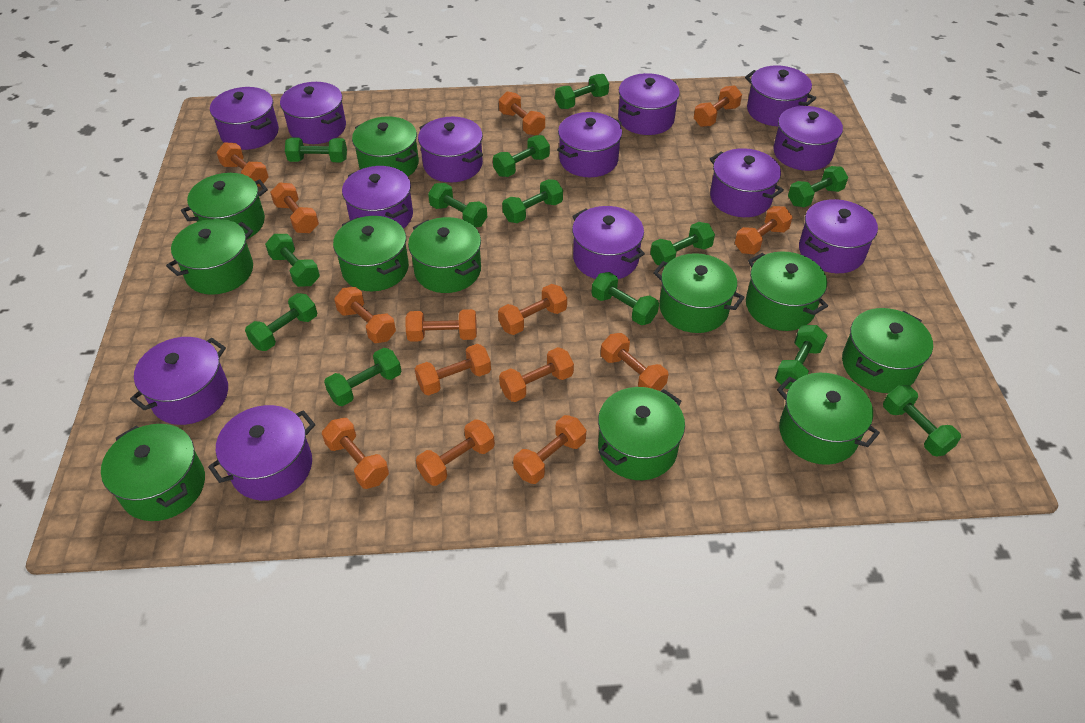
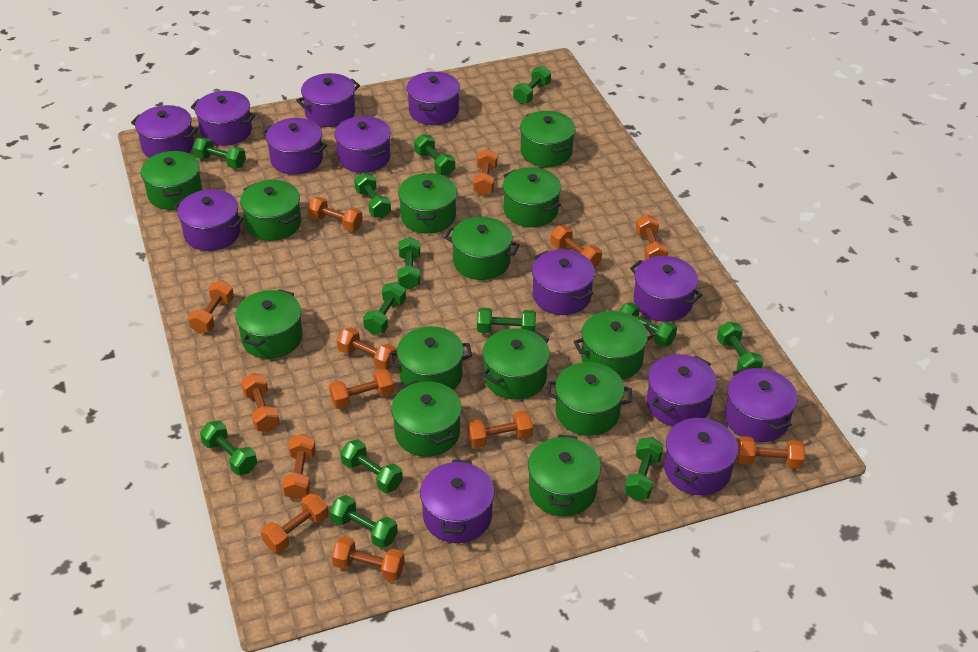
green pot: [101,424,205,521] [166,219,253,295] [181,173,268,239] [333,216,409,291] [352,116,419,176] [408,217,481,293] [598,387,685,480] [653,253,745,333] [746,251,828,331] [777,373,880,465] [842,308,933,393] = 11 -> [141,151,202,210] [235,289,303,359] [240,180,301,241] [389,326,472,390] [391,381,462,457] [398,173,457,234] [444,217,520,280] [482,328,550,400] [503,167,561,227] [520,111,575,167] [528,435,601,516] [547,362,632,436] [573,311,655,380] = 13
orange dumbbell: [216,142,269,187] [270,182,319,233] [322,418,389,489] [334,287,396,343] [406,309,477,342] [415,344,491,395] [416,419,495,486] [498,284,567,335] [499,91,545,135] [499,347,574,402] [513,415,586,484] [601,333,668,391] [694,85,742,127] [735,206,792,254] = 14 -> [188,280,234,334] [241,373,279,432] [261,493,329,553] [282,434,316,500] [307,197,363,231] [329,369,394,409] [331,536,405,582] [337,327,397,369] [467,410,533,448] [473,149,497,195] [551,226,602,269] [636,215,668,259] [737,436,805,469] = 13

